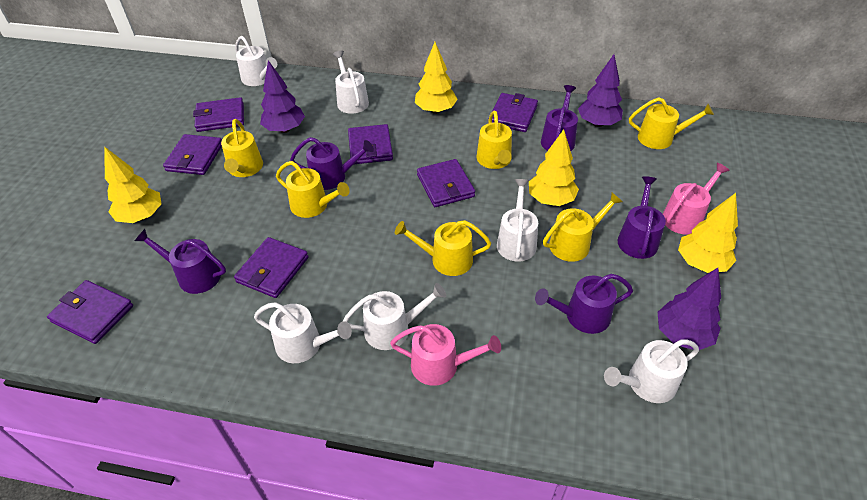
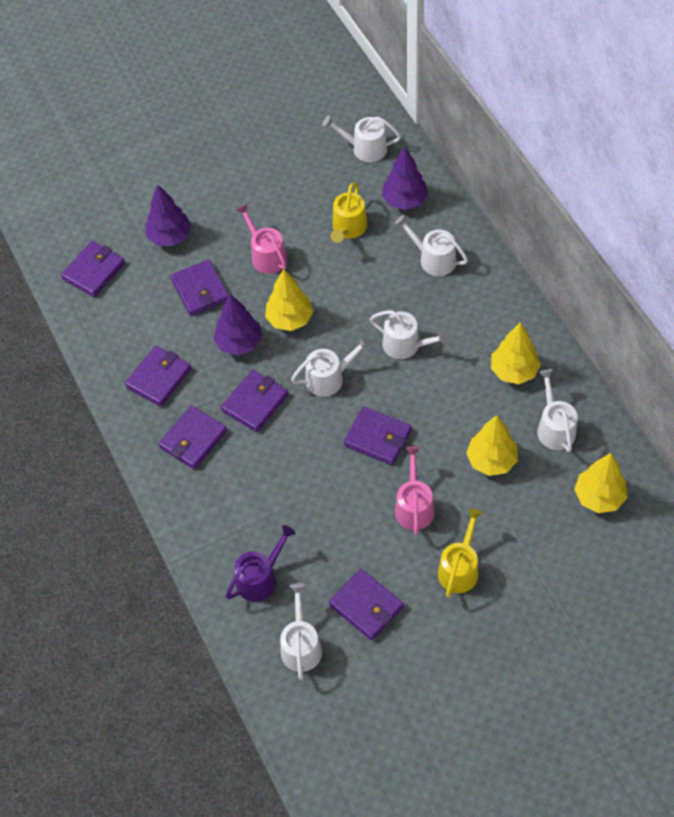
purple watering can: [135,229,226,294] [290,137,374,190] [535,274,633,334] [541,85,578,151] [618,176,666,259] = 5 -> [226,525,295,602] = 1
yellow watering can: [221,119,263,177] [276,161,350,218] [395,220,491,276] [477,111,512,169] [543,192,622,262] [629,97,714,149] = 6 -> [331,182,368,243] [438,508,482,598] = 2

